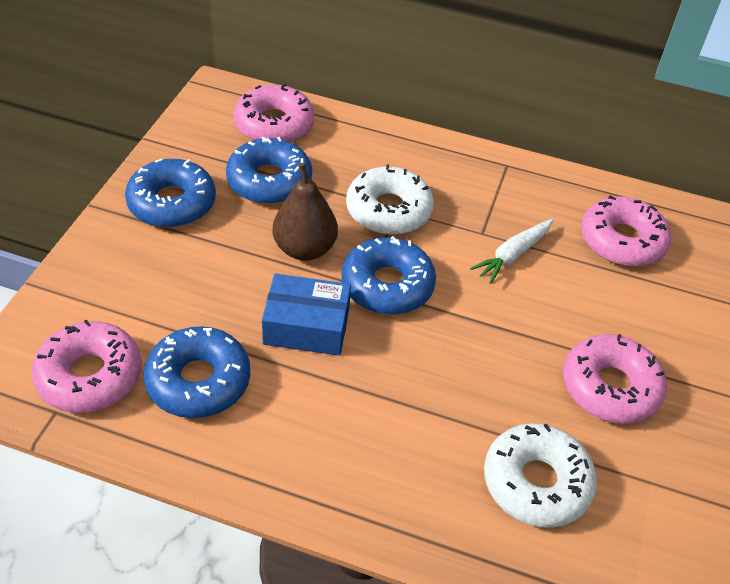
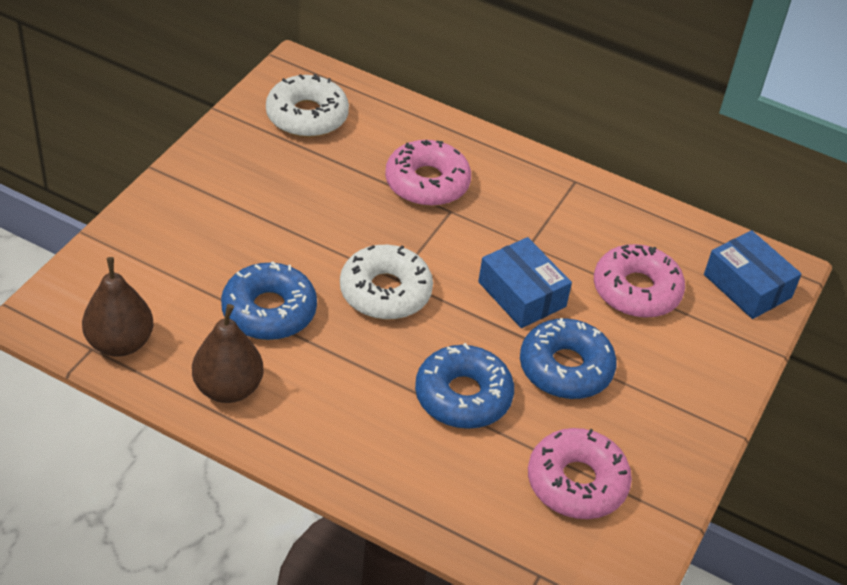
blue box: [262,274,351,356] = 1 -> [478,237,572,328] [704,230,802,319] = 2
blue donut: [125,159,216,227] [143,326,250,418] [226,137,312,204] [342,236,436,315] = 4 -> [221,261,317,340] [415,343,514,429] [520,318,617,399] = 3
brown pear: [273,163,338,261] = 1 -> [82,257,153,357] [192,304,264,403] = 2
pink donut: [31,320,142,413] [233,83,314,142] [563,334,667,424] [581,196,671,267] = 4 -> [385,140,471,206] [528,428,632,519] [594,244,685,318] = 3
white carrot: [470,219,553,284] = 1 -> none = 0

